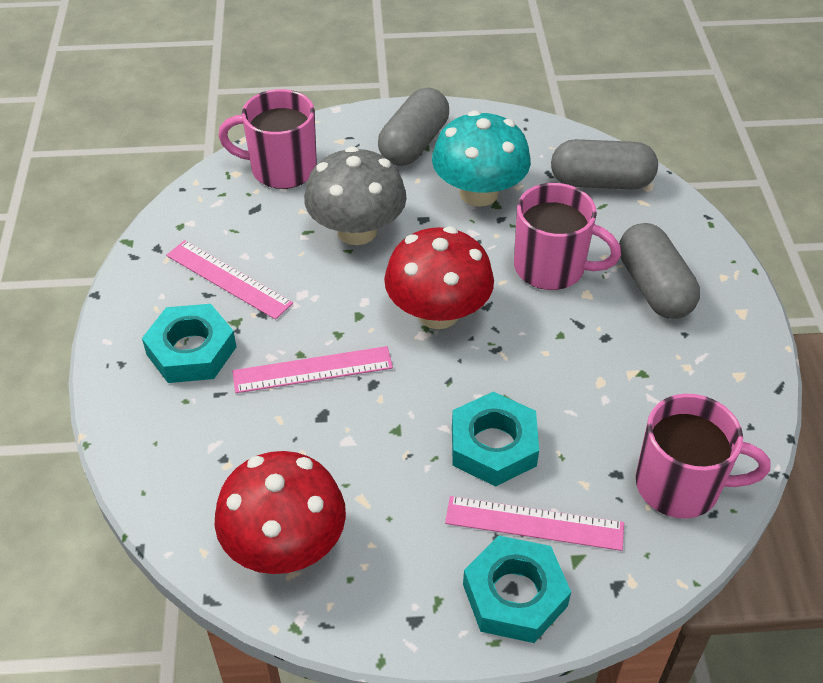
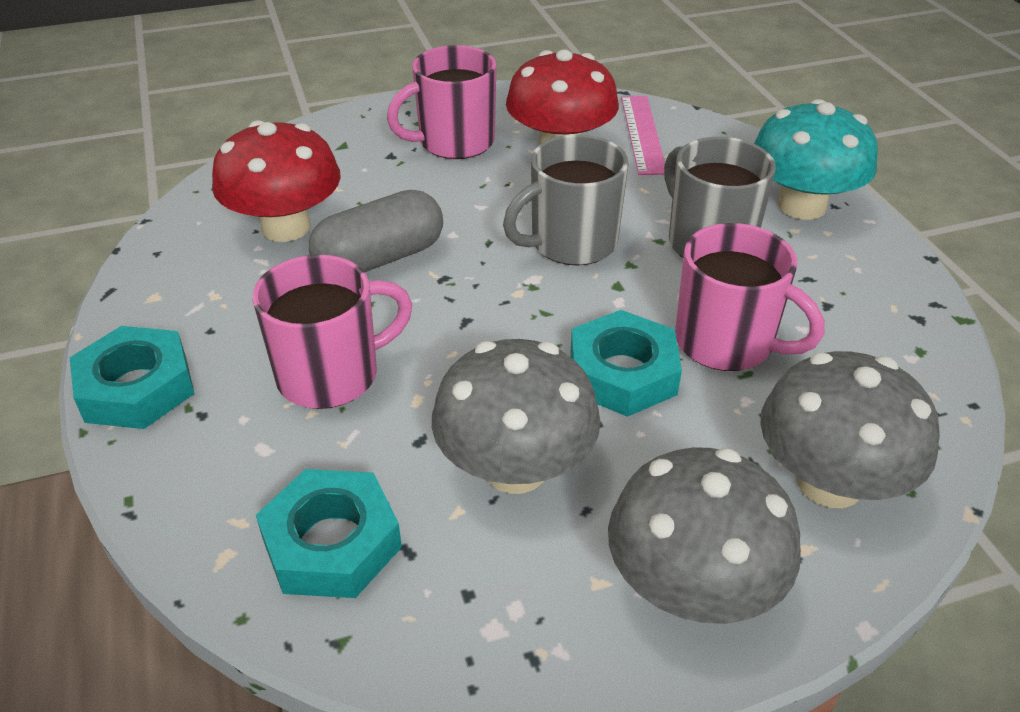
grey capsule: [378,88,449,166] [551,139,658,189] [619,223,700,319] = 3 -> [309,190,443,272] = 1
grey mug: none = 0 -> [503,134,629,266] [664,137,776,258] = 2
grey mushroom: [304,146,407,245] = 1 -> [432,339,601,494] [608,447,801,624] [760,351,940,508] = 3
pink ruler: [166,240,293,320] [232,346,393,393] [445,496,624,551] = 3 -> [621,96,665,175] = 1

